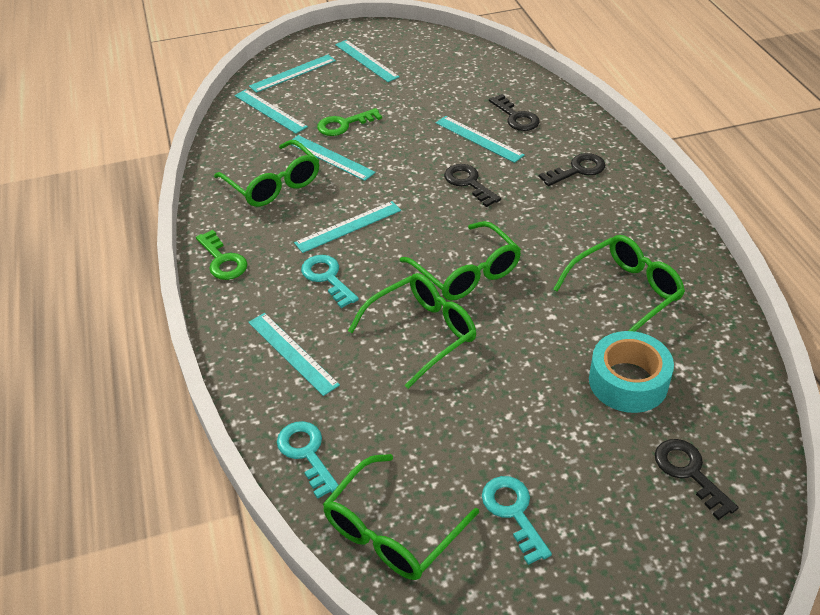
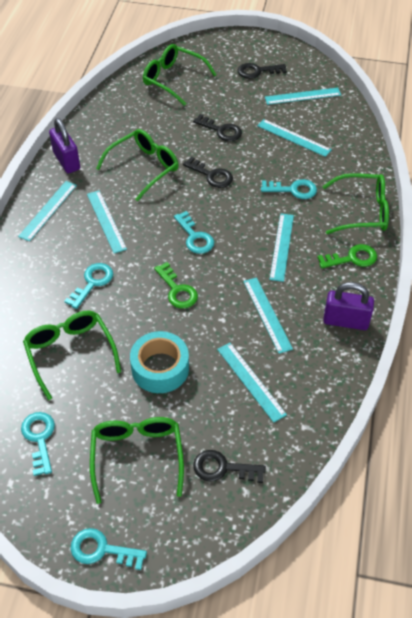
purple padlock: none = 0 -> [49,118,80,173] [323,282,374,330] = 2
turquoise key: [277,421,339,499] [301,255,359,308] [482,476,552,565] = 3 -> [21,412,55,476] [64,263,113,309] [70,528,147,570] [174,211,214,254] [261,179,317,199] = 5

